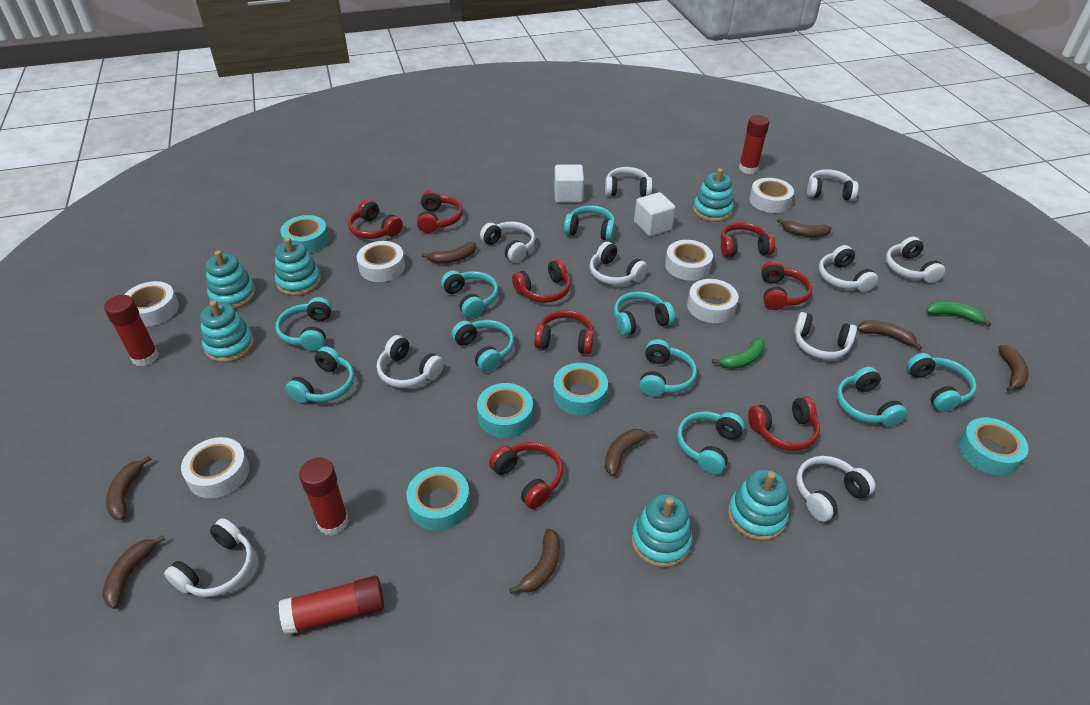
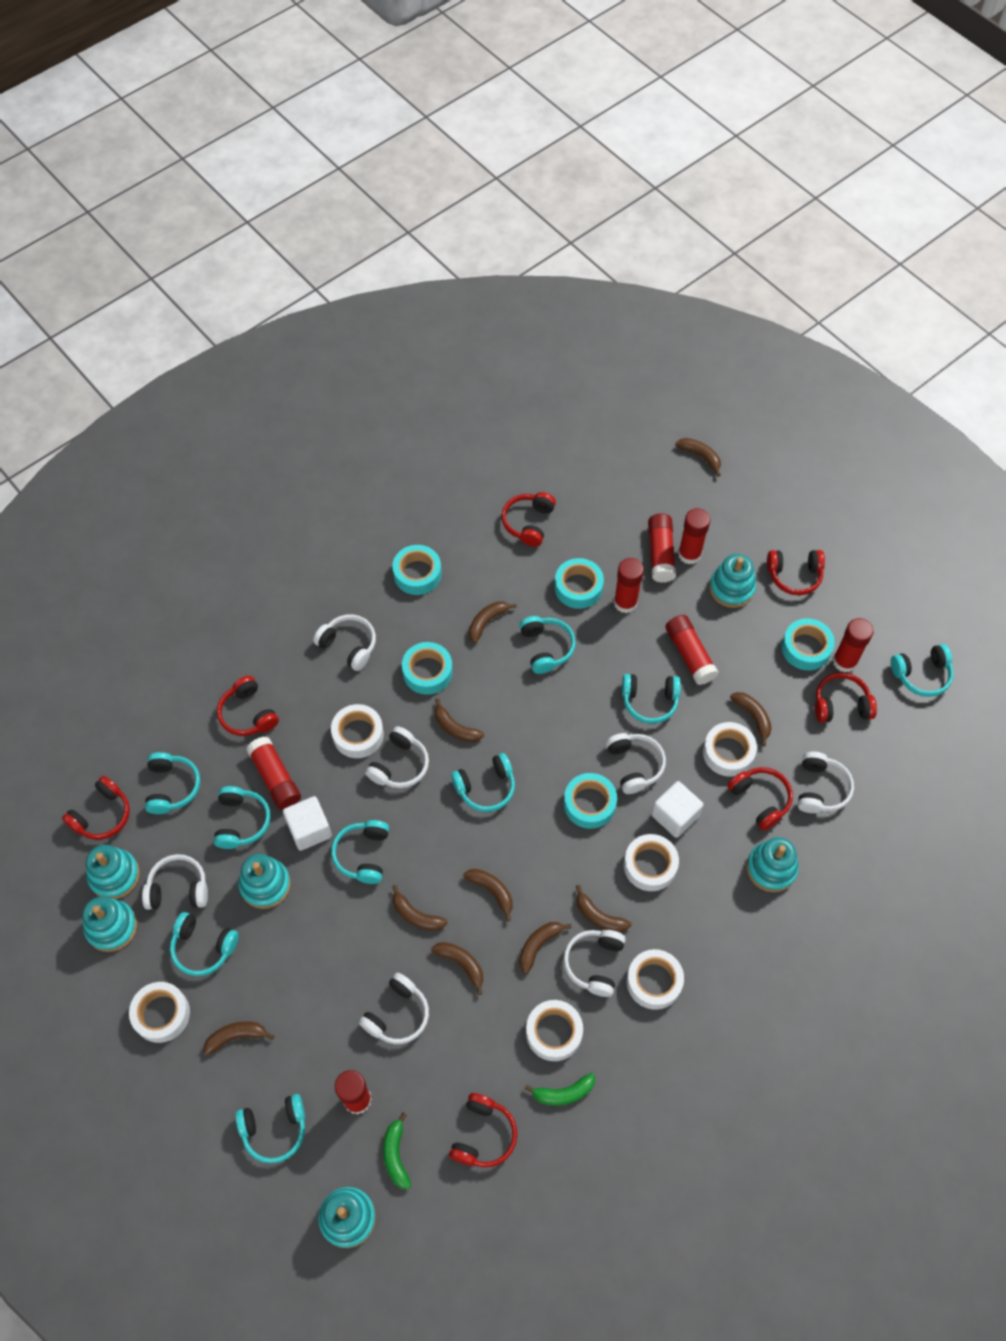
brown banana: [102,535,165,609] [106,456,151,520] [422,242,476,263] [509,528,560,594] [605,429,655,476] [777,218,832,237] [857,320,922,350] [998,345,1029,392] = 8 -> [204,1021,274,1055] [392,885,448,931] [431,942,483,995] [435,698,484,742] [463,869,513,922] [469,601,517,643] [519,922,572,974] [576,885,632,933] [675,438,721,477] [730,692,772,746] = 10
red glue stick: [104,295,159,366] [279,576,384,635] [299,458,349,536] [739,115,769,174] = 4 -> [246,737,301,810] [335,1070,372,1115] [614,558,644,613] [648,514,676,583] [665,615,719,685] [678,508,710,564] [833,618,874,672] = 7
red headphones: [348,200,403,239] [417,190,463,233] [489,442,563,509] [512,259,571,303] [534,310,594,354] [721,222,775,257] [748,397,820,451] [761,261,812,310] = 8 -> [62,776,130,840] [217,676,279,736] [449,1093,517,1167] [502,492,556,547] [727,767,793,831] [767,550,825,595] [815,672,877,723] = 7
turquoise headphones: [276,297,332,351] [285,346,354,403] [441,271,498,318] [452,320,514,372] [564,205,615,241] [614,291,675,336] [639,339,697,397] [677,411,745,474] [836,367,907,427] [907,353,977,412] = 10 -> [145,752,200,814] [170,912,239,976] [214,786,271,849] [235,1094,305,1164] [331,820,389,884] [451,753,515,812] [519,616,576,674] [622,674,681,724] [891,644,954,697] = 9
white headphones: [164,518,253,597] [377,335,444,388] [480,222,535,263] [590,241,648,285] [605,167,653,197] [794,312,857,359] [796,456,875,522] [807,169,858,201] [818,245,878,292] [886,237,945,283] = 10 -> [142,854,208,910] [313,614,376,671] [359,973,429,1044] [365,726,429,788] [563,930,626,997] [606,733,666,794] [798,752,854,813] = 7

